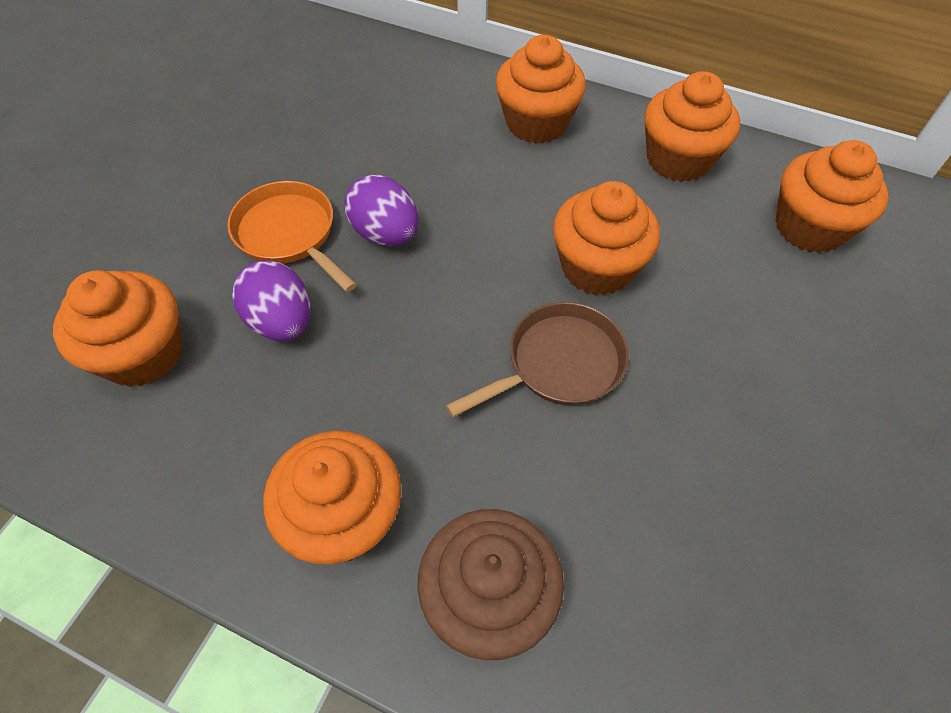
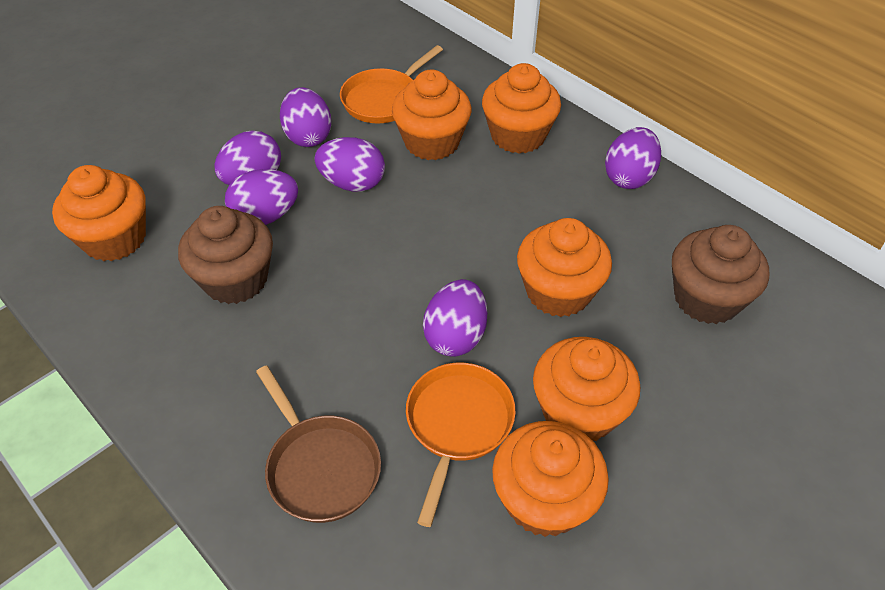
brown cupcake: [418,509,564,660] = 1 -> [178,206,273,304] [672,225,769,324] = 2
orange pan: [227,181,357,292] = 1 -> [340,45,443,123] [406,363,516,527] = 2
purple egg: [232,260,311,341] [344,175,419,246] = 2 -> [214,130,281,185] [225,169,298,225] [280,87,331,147] [314,137,385,192] [423,279,487,357] [605,127,661,189] = 6

